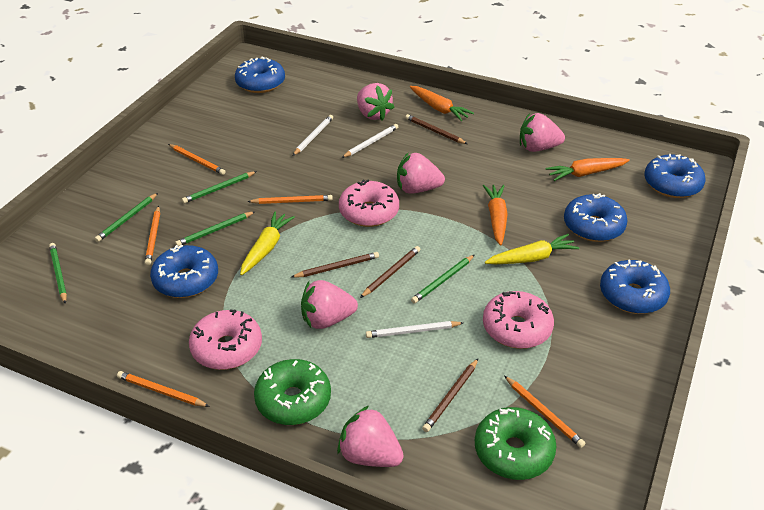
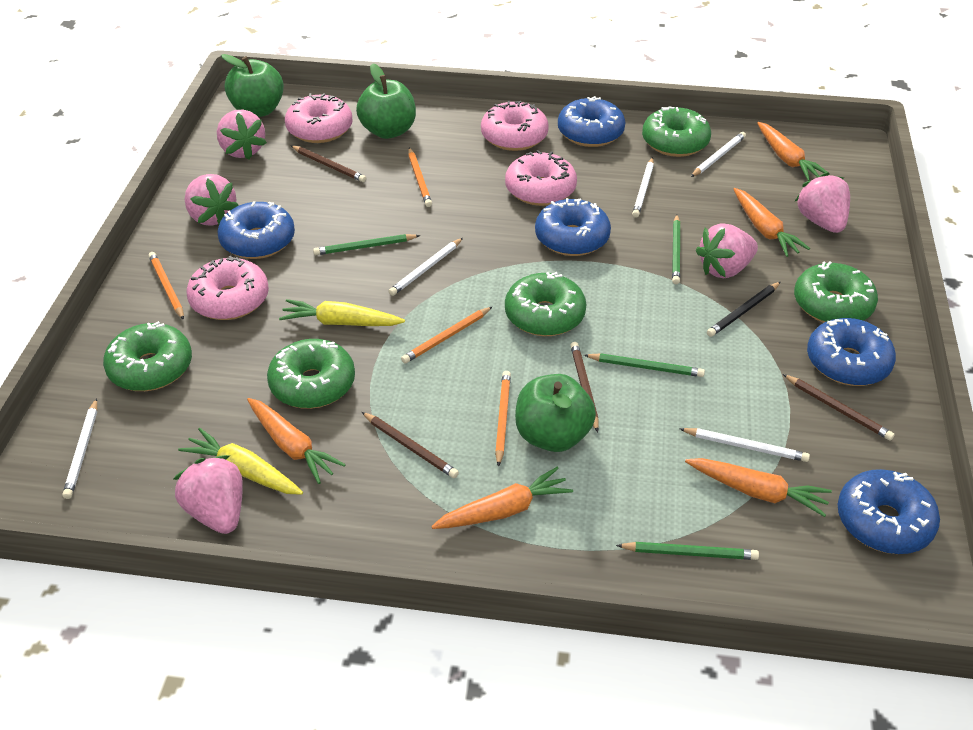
black pencil: none = 0 -> [707,282,781,337] = 1
green apple: none = 0 -> [221,54,284,117] [356,63,416,139] [515,374,596,452] = 3
green donut: [254,359,331,425] [475,407,556,480] = 2 -> [103,321,192,391] [267,339,355,409] [505,272,586,336] [642,106,711,157] [794,261,878,323] = 5
green pencil: [49,243,67,304] [95,193,158,242] [175,211,256,246] [182,171,257,204] [411,255,474,304] = 5 -> [313,234,420,255] [584,353,705,377] [616,542,759,560] [672,214,680,284] = 4
orange carrot: [410,86,474,121] [482,185,508,246] [545,158,630,181] = 3 -> [247,398,346,484] [431,467,573,529] [685,458,832,517] [733,188,810,257] [757,122,830,181] = 5
orange pencil: [117,371,210,407] [145,206,160,265] [168,144,226,175] [247,195,333,204] [504,376,585,448] = 5 -> [149,252,184,320] [401,307,492,364] [408,148,432,207] [495,371,511,467] = 4
pink donut: [189,309,262,370] [339,180,399,227] [483,291,554,349] = 3 -> [186,256,269,320] [285,93,353,143] [481,101,549,151] [505,150,577,206] = 4
white pencil: [293,115,333,156] [342,124,398,158] [366,321,463,338] = 3 -> [62,398,97,499] [388,238,463,296] [632,157,654,218] [679,428,810,462] [691,132,746,177] = 5

